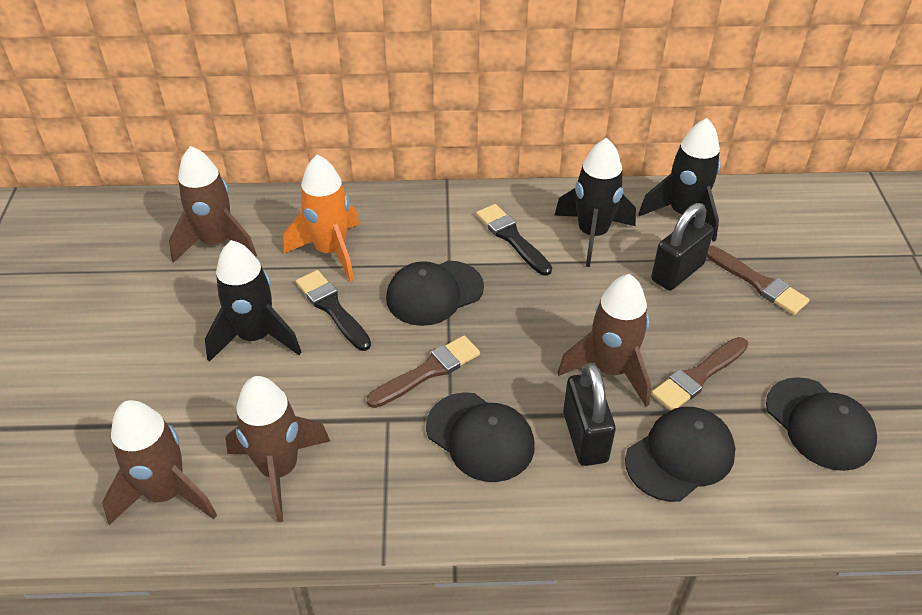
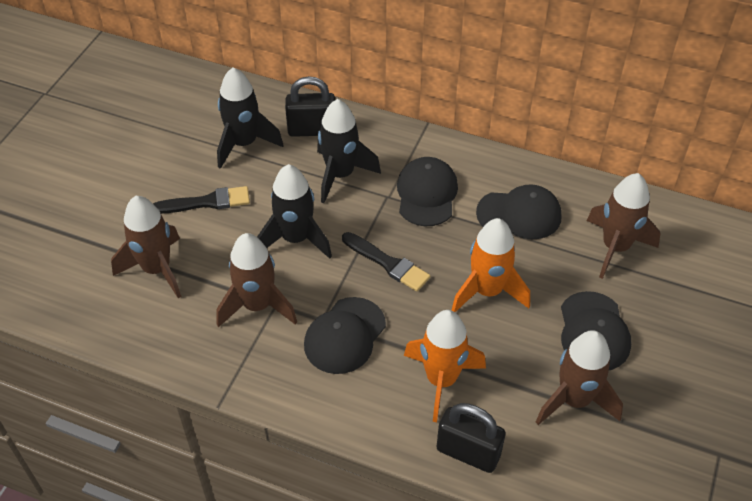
brown brush: [366,336,480,408] [651,337,748,411] [707,246,810,315] = 3 -> none = 0
orange rocket: [284,154,359,281] = 1 -> [404,310,486,422] [451,218,530,312] = 2

